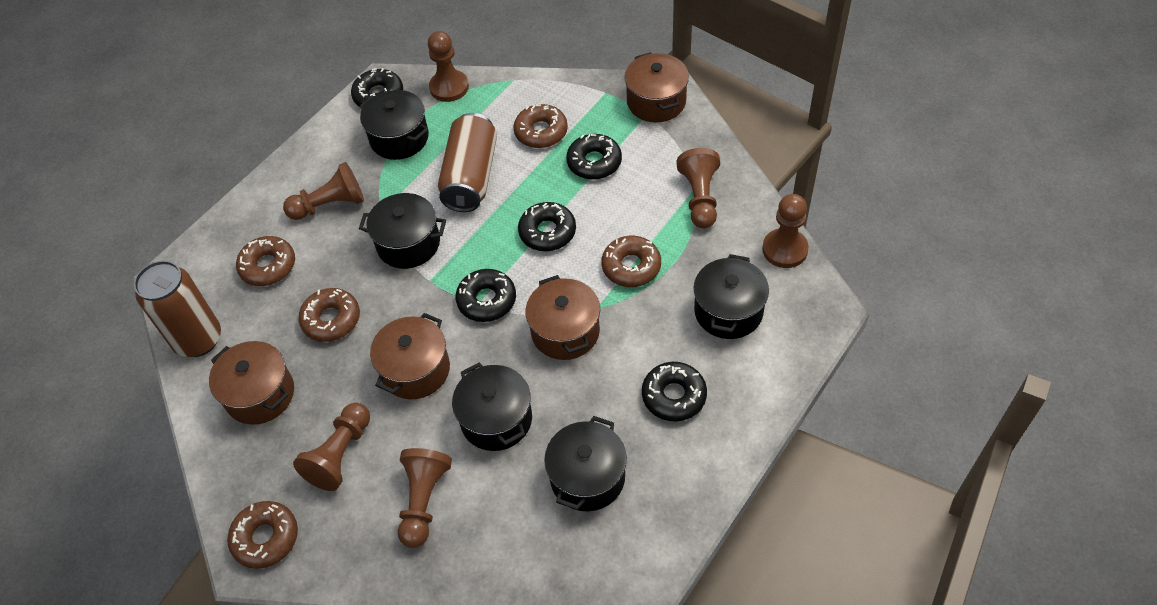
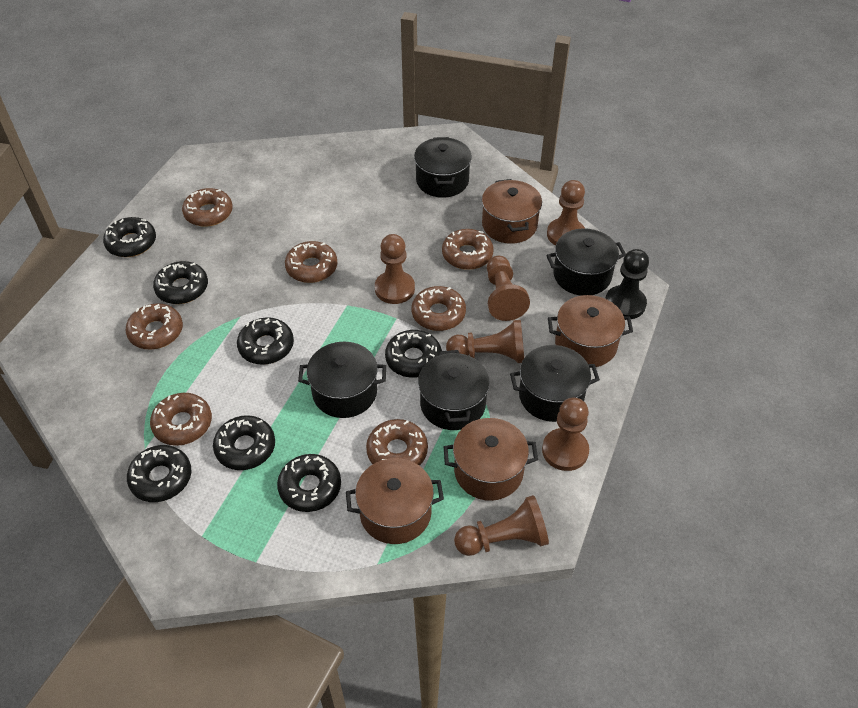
black donut: [351,68,403,107] [456,269,516,322] [518,202,576,251] [566,134,622,180] [642,362,707,421] = 5 -> [103,217,156,257] [127,445,191,502] [153,261,208,304] [213,415,275,470] [237,317,294,365] [277,454,341,512] [385,330,442,378] = 7
black pawn: none = 0 -> [605,249,649,319] = 1
brown can: [134,260,221,357] [438,113,497,212] = 2 -> none = 0
brown donut: [227,501,298,569] [236,236,295,286] [298,288,360,342] [513,104,568,148] [601,236,661,287] = 5 -> [126,303,183,350] [150,393,212,446] [182,188,233,227] [285,241,337,283] [366,419,428,466] [412,286,466,331] [442,229,494,270] = 7

